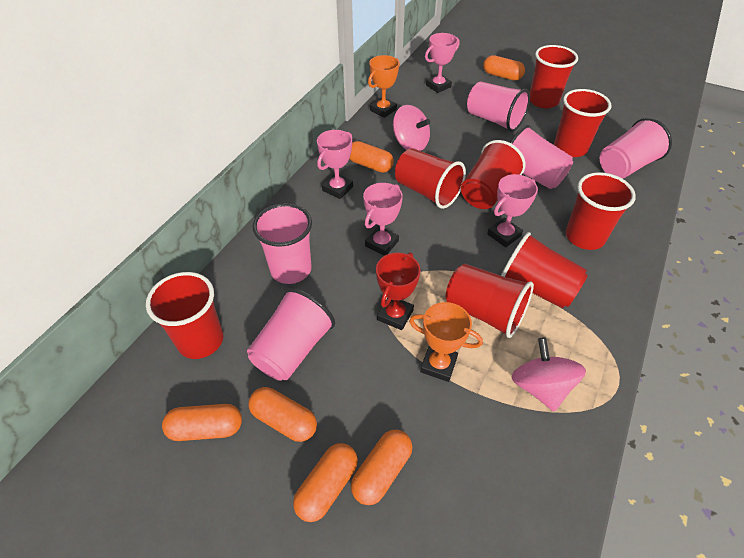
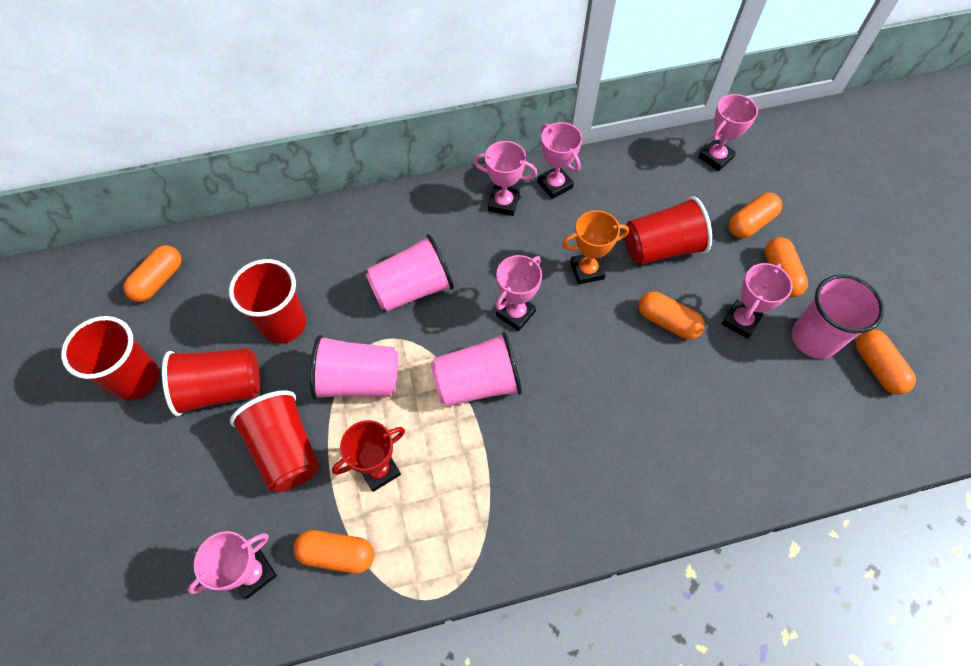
orange trophy: [368,55,400,118] [409,302,483,382] = 2 -> [562,210,629,285] = 1
pink cup: [247,288,335,381] [253,203,312,284] [467,81,530,132] [509,125,573,189] [600,118,672,179] = 5 -> [310,335,398,400] [366,234,454,311] [431,332,522,407] [792,274,884,359] = 4
pink spinning top: [393,105,430,151] [512,337,586,412] = 2 -> none = 0
pink trophy: [317,130,353,199] [363,183,403,256] [425,33,460,93] [487,174,538,247] = 4 -> [188,531,277,599] [473,141,537,216] [496,255,542,331] [537,122,582,199] [699,94,758,171] [722,263,792,339] = 6
red cup: [146,272,223,359] [395,148,466,209] [446,264,534,338] [461,140,526,209] [501,232,588,309] [530,45,578,108] [554,89,612,157] [566,172,636,250] = 8 -> [61,316,159,401] [162,348,260,416] [229,259,306,343] [230,390,319,492] [624,196,712,265] = 5

